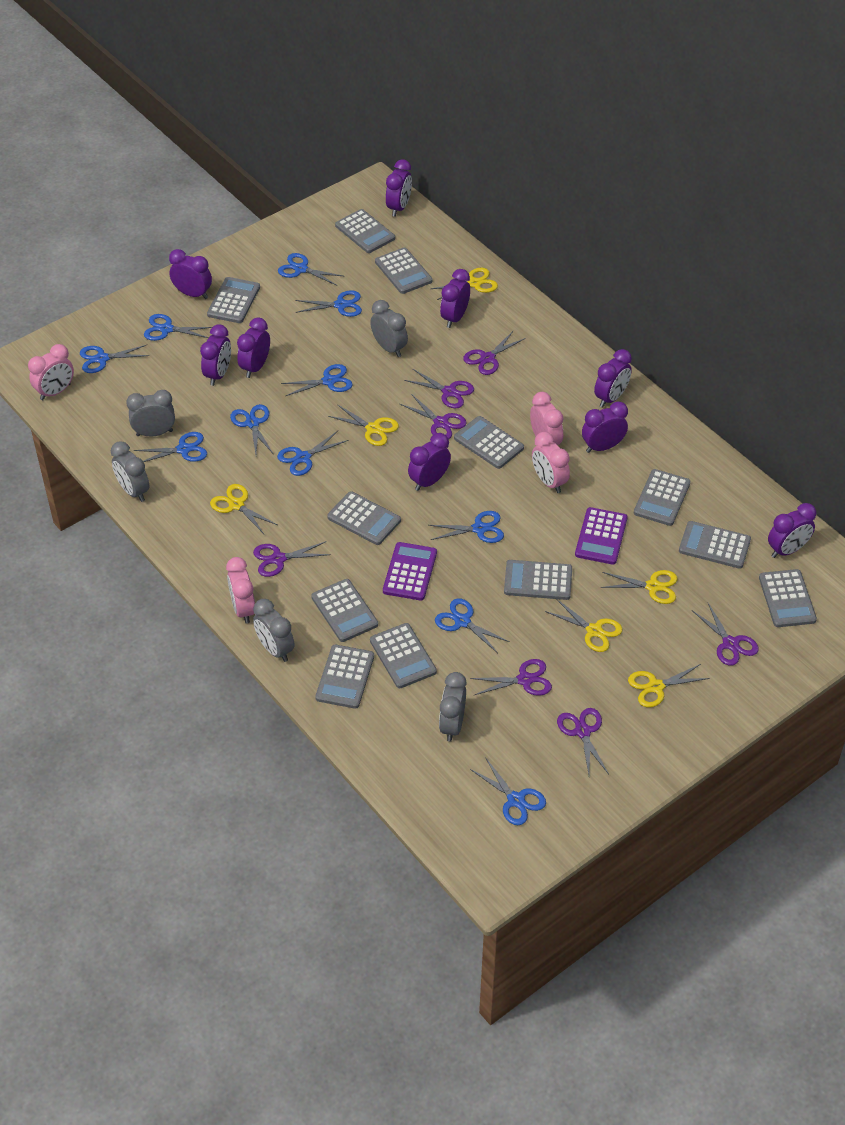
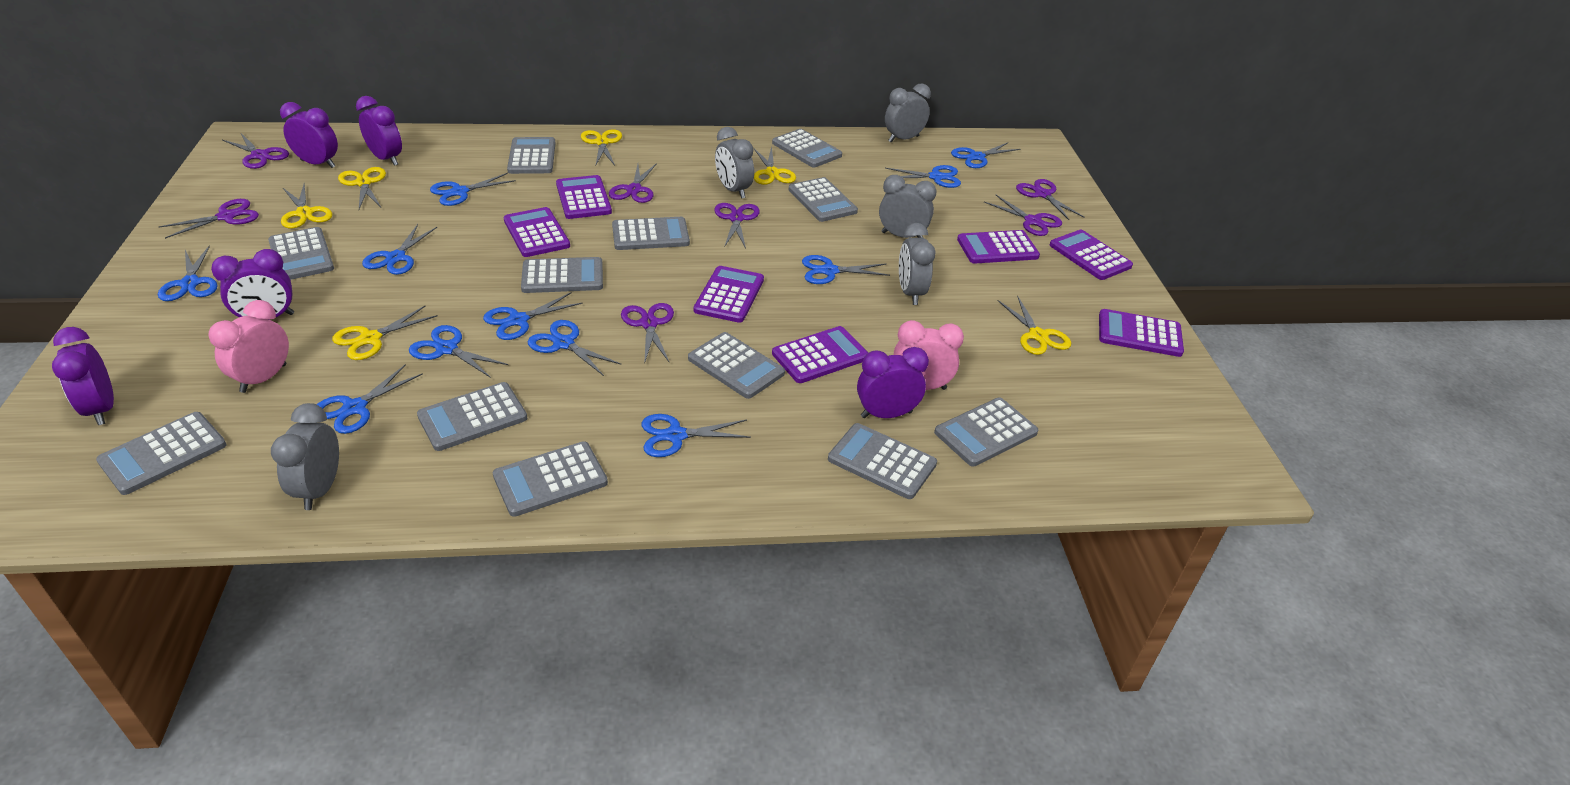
pink clock: [28,344,74,400] [226,557,255,624] [530,392,563,445] [532,432,570,493] = 4 -> [208,300,289,393] [894,320,964,390] = 2
purple calculator: [383,542,437,600] [575,507,628,565] = 2 -> [504,207,570,257] [556,175,612,219] [694,266,764,323] [772,326,868,383] [957,230,1040,264] [1050,230,1133,280] [1099,309,1184,357] = 7
purple clock: [169,249,212,299] [200,324,231,386] [237,318,270,378] [386,159,412,217] [408,433,451,491] [440,269,470,328] [582,401,628,453] [594,349,632,408] [768,503,816,558] = 9 -> [52,327,114,425] [211,249,294,320] [280,102,338,168] [356,96,402,166] [857,347,929,418] = 5

